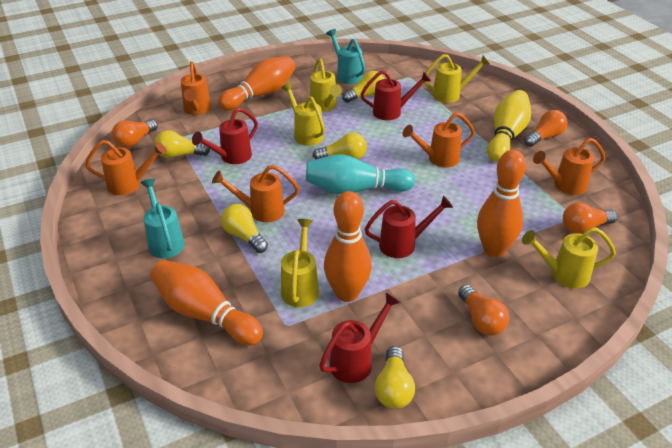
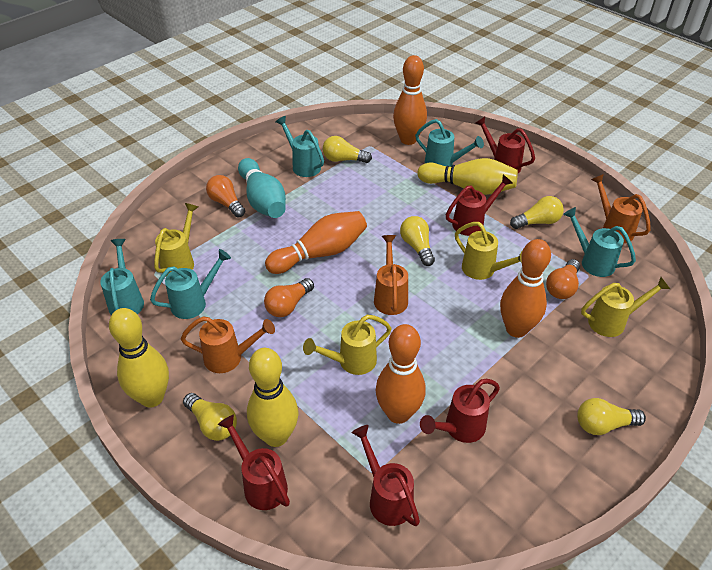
orange light bulb: [112,119,158,148] [458,285,509,335] [524,110,567,147] [563,202,618,234] = 4 -> [206,175,245,217] [264,278,314,317] [546,259,580,299] = 3
orange watering can: [85,140,167,195] [181,61,211,115] [212,165,299,222] [403,112,475,167] [533,138,605,195] = 5 -> [181,316,275,373] [374,235,408,315] [591,174,651,243] = 3
red watering can: [192,108,258,164] [319,292,401,383] [361,70,431,120] [365,196,453,258] = 4 -> [218,415,290,510] [352,425,420,526] [420,379,500,443] [446,175,512,236] [475,117,535,173] = 5
turquoise watering can: [141,178,185,258] [326,29,365,84] = 2 -> [100,239,144,315] [150,249,231,319] [276,116,324,177] [415,119,484,167] [563,207,636,277] = 5
yellow bowling pin: [487,90,531,162] = 1 -> [109,308,169,408] [247,348,299,447] [417,158,518,195] = 3
yellow watering can: [281,82,325,146] [281,219,319,307] [310,58,342,112] [424,54,490,103] [522,227,616,289] = 5 -> [154,203,198,276] [303,315,392,375] [455,222,522,280] [581,277,670,337] = 4

